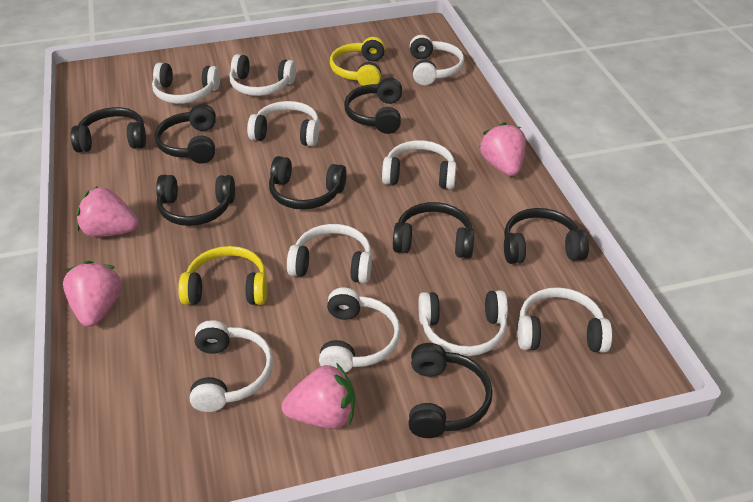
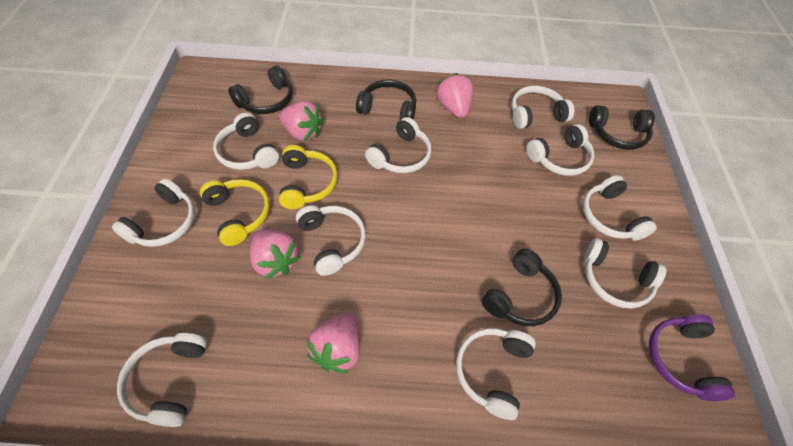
black headphones: [71,107,146,152] [155,104,216,163] [156,175,235,226] [269,156,347,210] [344,78,402,134] [393,202,474,259] [408,343,493,438] [504,208,589,264] = 8 -> [228,66,293,114] [356,79,416,120] [482,249,562,326] [589,105,655,150] = 4
purple headphones: none = 0 -> [649,314,735,401] = 1

